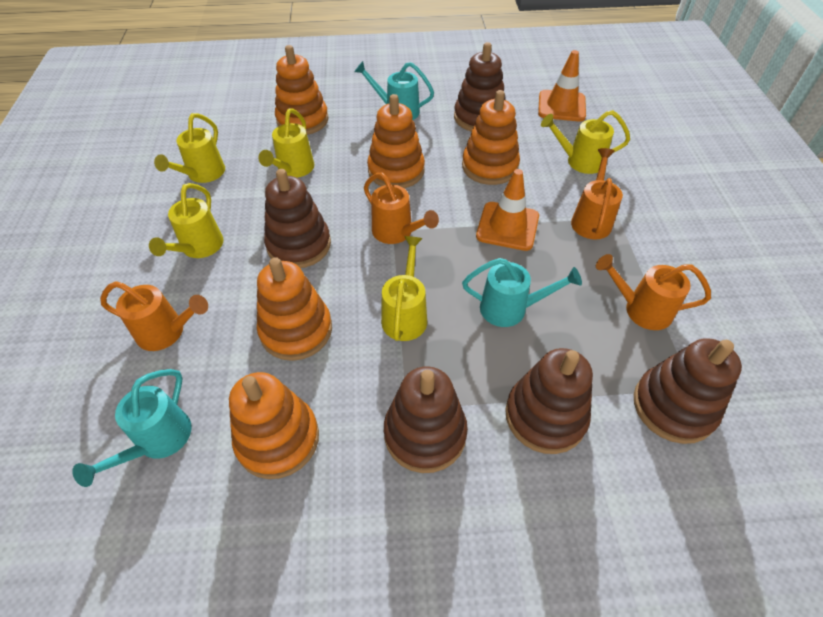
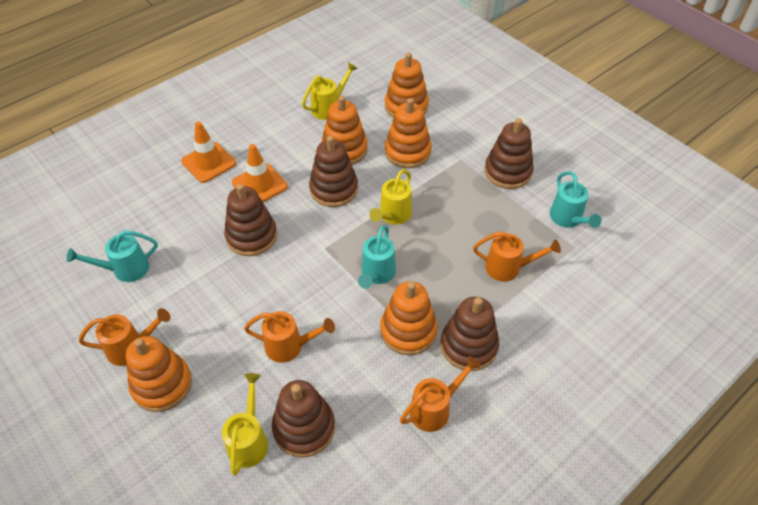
yellow watering can: [149,183,223,258] [154,113,225,183] [258,108,314,178] [381,236,427,341] [541,110,630,174] = 5 -> [222,373,268,475] [302,62,358,120] [369,169,412,225] = 3

